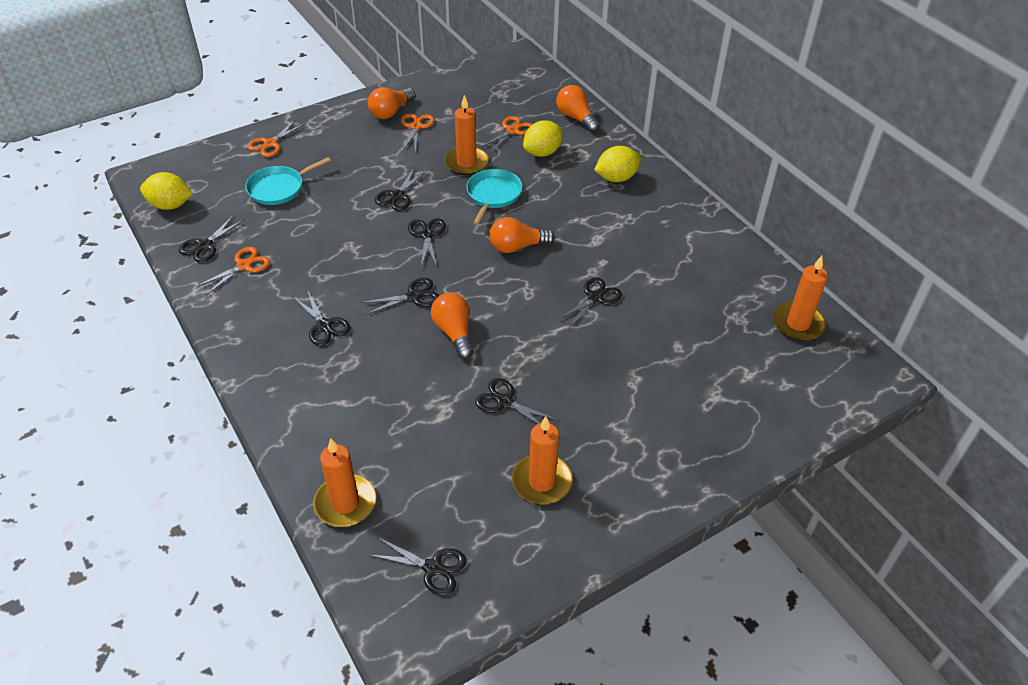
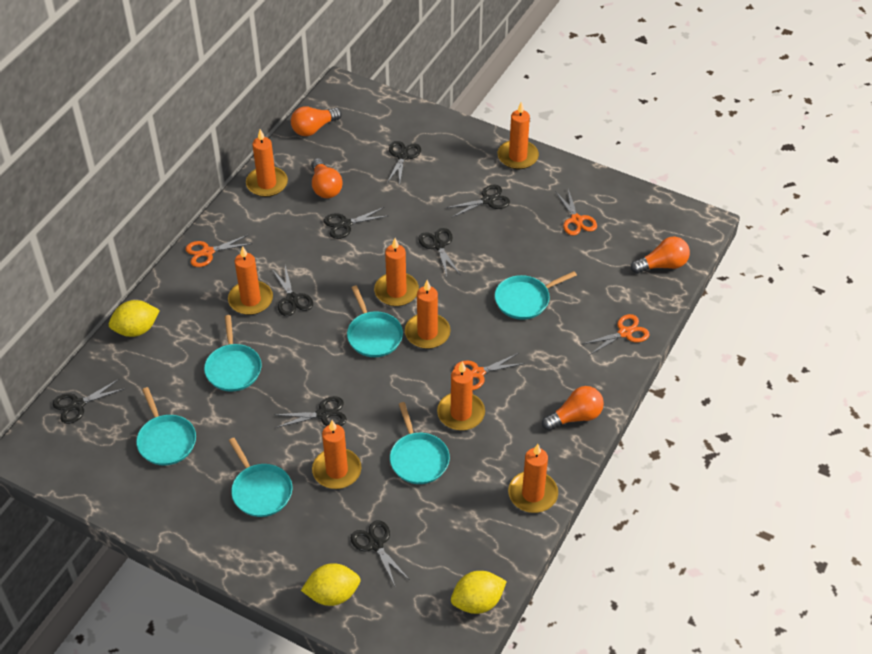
orange candle: [313,438,376,527] [444,95,489,175] [512,416,573,504] [773,256,828,341] = 4 -> [228,246,273,315] [246,129,288,197] [312,420,362,489] [374,238,419,306] [405,280,450,349] [437,361,485,430] [498,102,539,169] [508,444,558,513] = 8
turquoise pan: [246,157,331,205] [466,169,522,225] = 2 -> [136,387,196,465] [204,315,262,392] [229,438,293,517] [347,286,403,357] [390,402,450,484] [495,271,577,320] = 6

